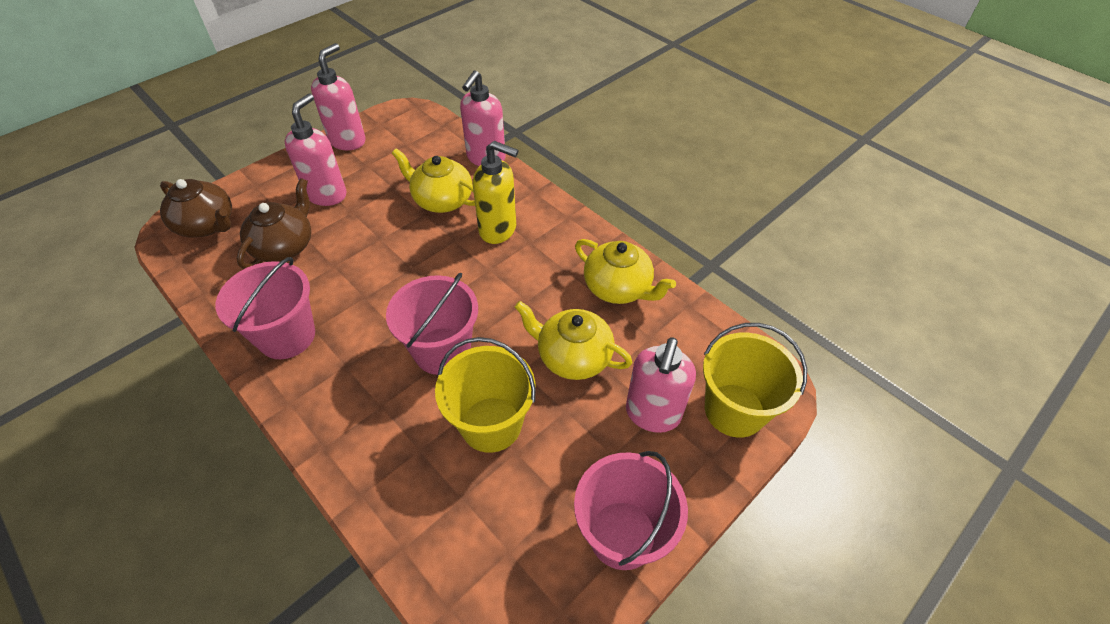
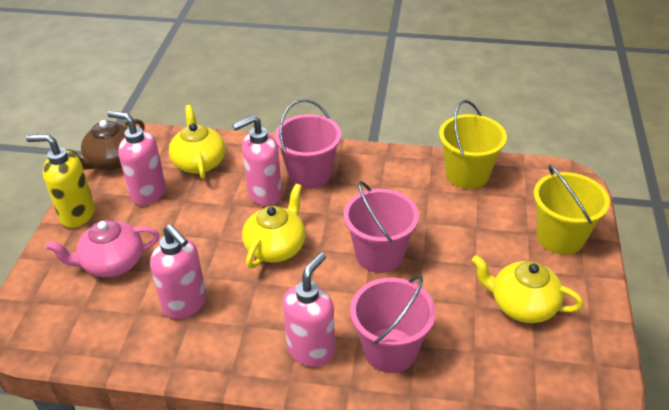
brown teapot: [160,179,232,237] [237,178,311,269] = 2 -> [66,119,145,170] = 1
pink teapot: none = 0 -> [46,220,159,277] = 1

